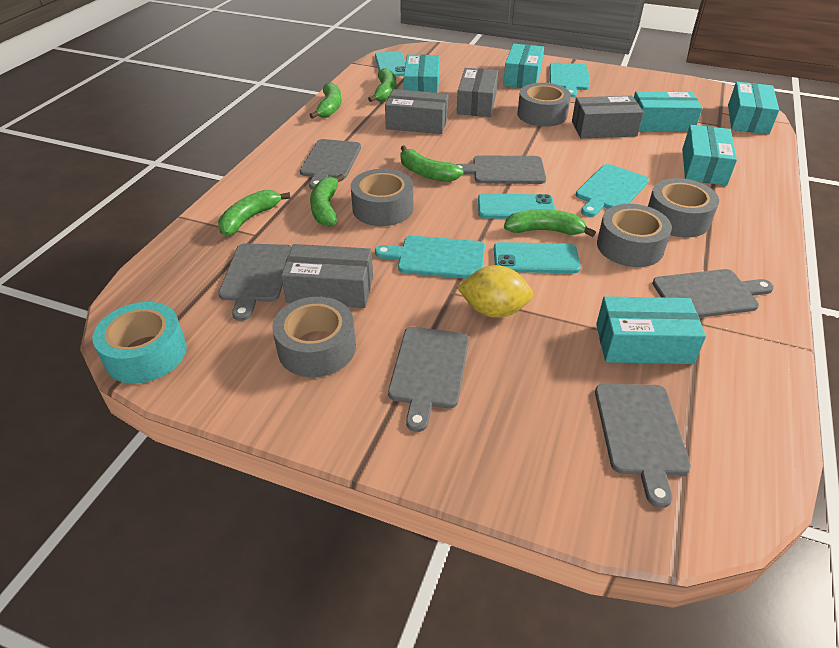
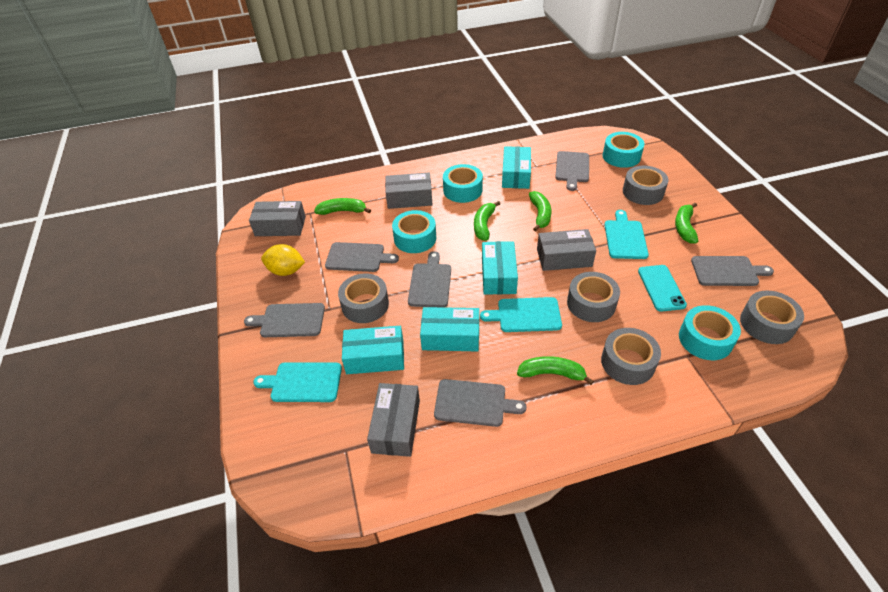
green banana: [218,190,291,236] [310,82,342,119] [310,174,344,227] [368,68,396,102] [400,145,463,182] [504,209,596,237] = 6 -> [314,198,371,215] [474,201,500,241] [517,356,594,385] [529,191,551,232] [675,203,698,244] = 5
turquoise box: [404,54,440,93] [503,44,544,88] [596,296,706,364] [634,91,702,132] [682,125,737,185] [728,82,779,134] = 6 -> [342,326,404,374] [420,307,479,352] [482,241,518,295] [502,146,531,189] = 4
turquoise phone: [375,51,406,76] [478,193,555,219] [494,242,581,273] = 3 -> [638,265,687,312] = 1
turquoise tape: [93,302,187,384] = 1 -> [392,210,436,253] [443,164,483,203] [603,132,645,168] [679,305,741,360] = 4

